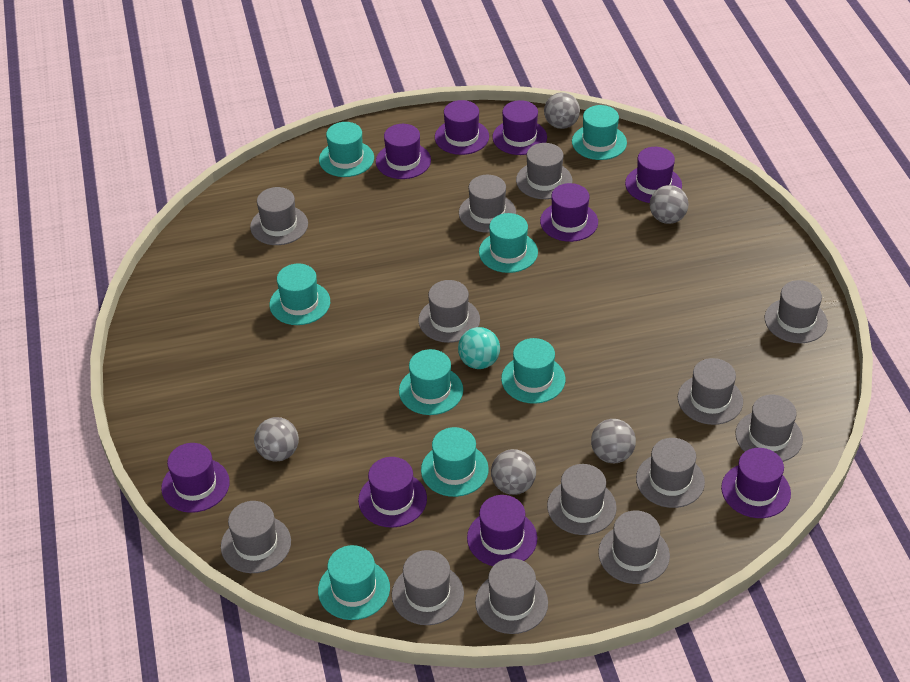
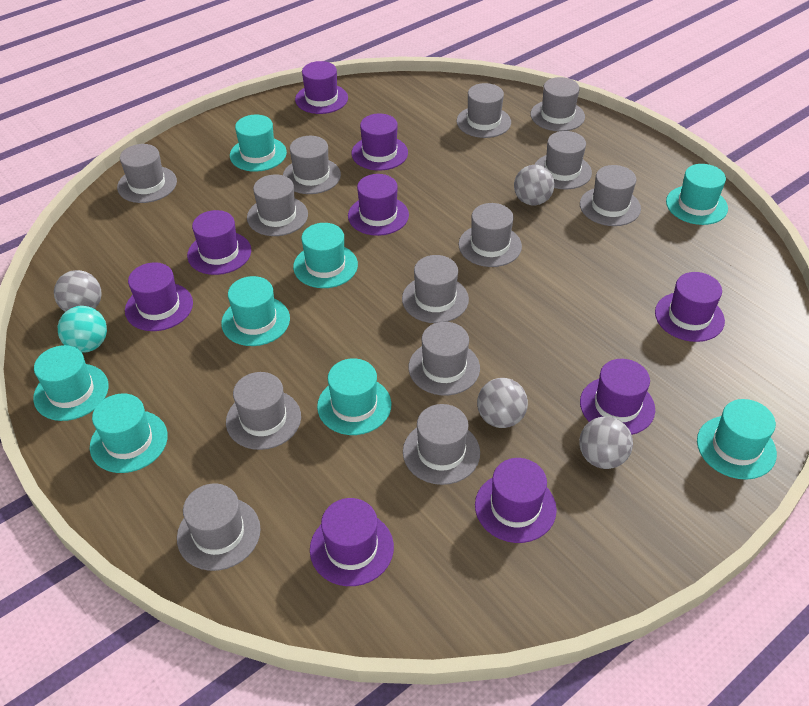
grey ball: [254,417,299,462] [491,449,536,495] [544,92,580,129] [591,419,636,463] [650,185,689,224] = 5 -> [54,270,102,312] [477,378,528,428] [514,165,555,205] [579,416,633,469] = 4

